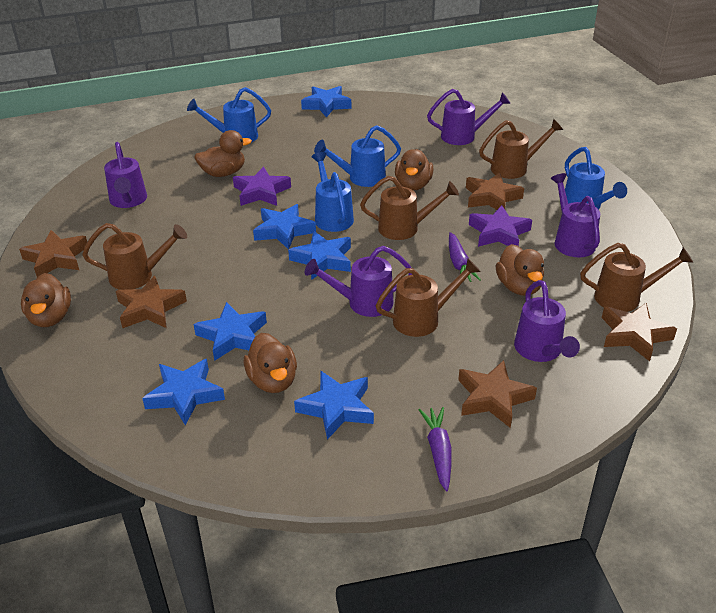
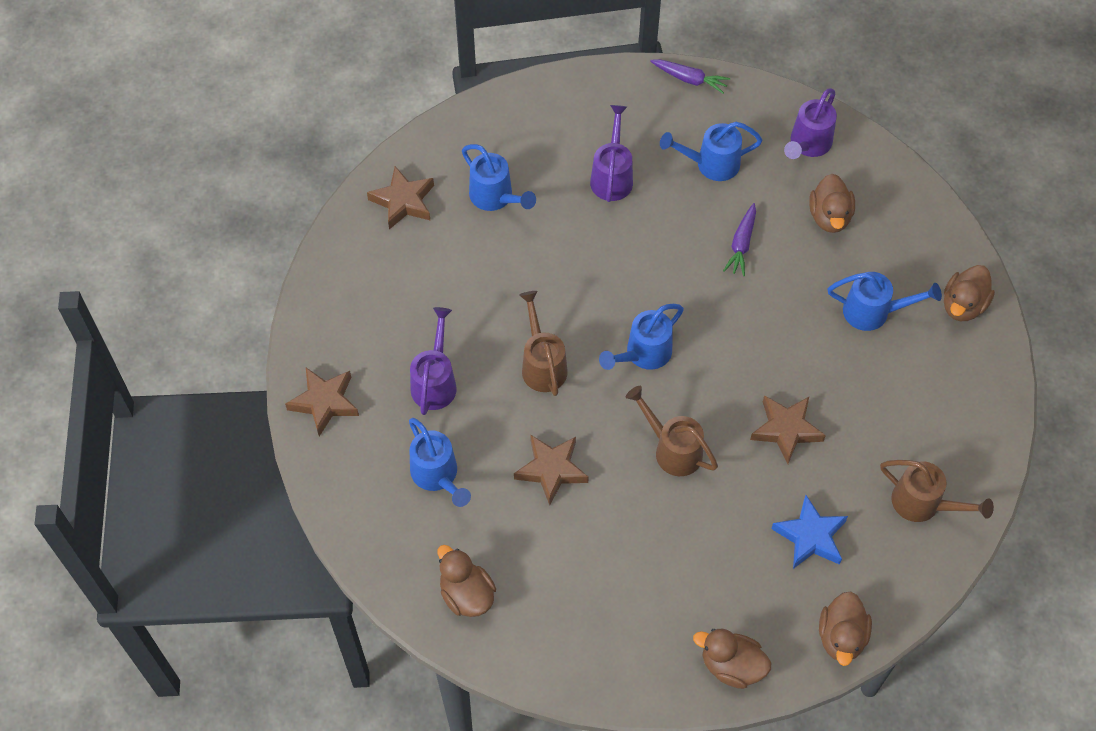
blue star: [142,359,225,425] [194,302,267,361] [253,204,316,250] [288,231,351,280] [294,371,374,440] [301,86,351,117] = 6 -> [771,495,848,569] = 1
blue watering can: [187,87,271,143] [311,152,354,232] [314,125,401,187] [565,147,627,210] = 4 -> [409,418,471,507] [462,144,536,211] [599,304,684,370] [660,122,762,181] [828,272,942,331] = 5
brown star: [19,230,87,277] [116,276,187,328] [458,360,537,428] [466,172,524,210] [602,303,677,362] = 5 -> [285,368,359,436] [367,166,434,229] [514,434,589,505] [750,395,826,464] = 4
brown watering can: [82,223,187,290] [360,176,459,240] [376,259,481,337] [479,119,563,179] [580,243,693,312] = 5 -> [519,291,568,396] [626,386,718,476] [880,460,994,522] = 3
purple star: [233,166,291,206] [469,205,532,247] = 2 -> none = 0
purple watering can: [104,142,147,208] [305,246,412,317] [427,89,511,145] [514,280,580,362] [551,173,600,257] = 5 -> [410,307,457,415] [590,105,633,202] [784,88,837,159] = 3

